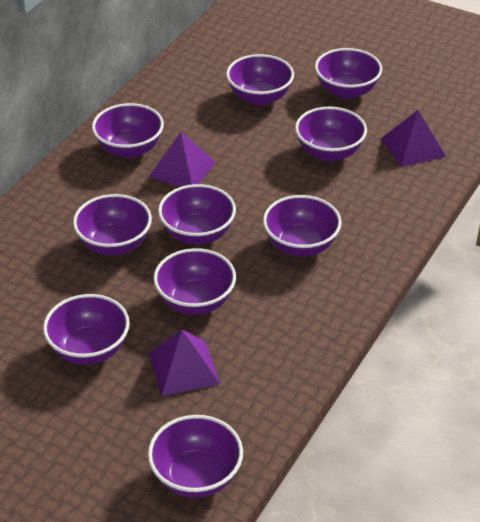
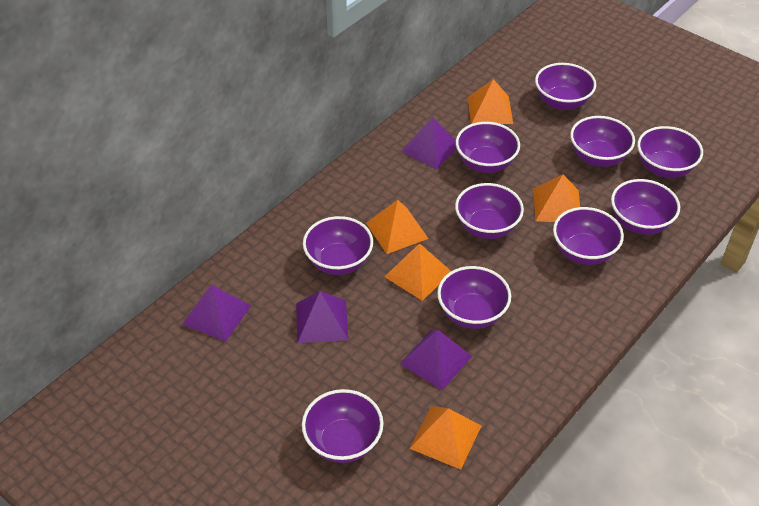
orange pyramid: none = 0 -> [366,200,429,254] [384,243,451,301] [409,406,481,470] [468,79,513,124] [533,175,580,222] = 5
purple pyramid: [149,132,216,187] [149,330,220,396] [381,110,446,167] = 3 -> [182,284,251,342] [296,291,349,343] [400,330,472,390] [401,117,457,169] = 4

